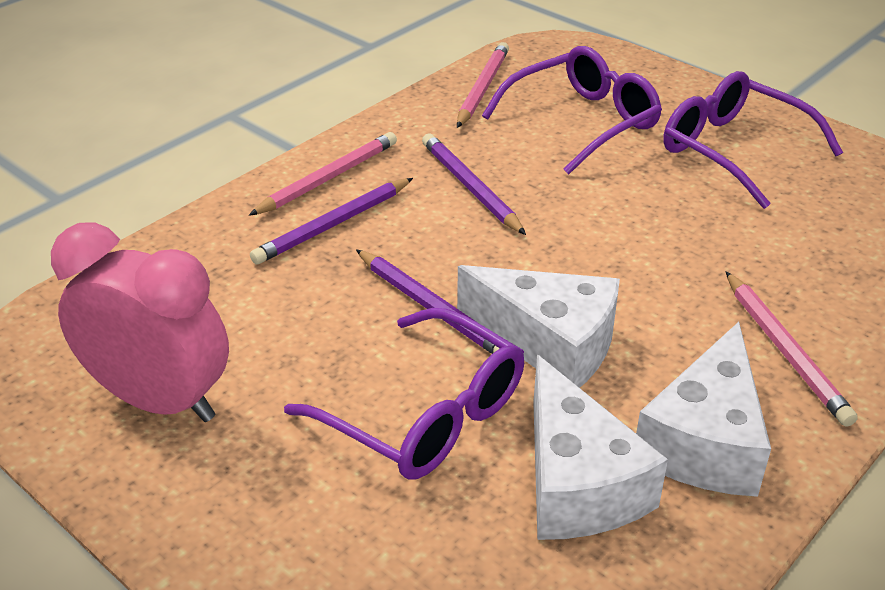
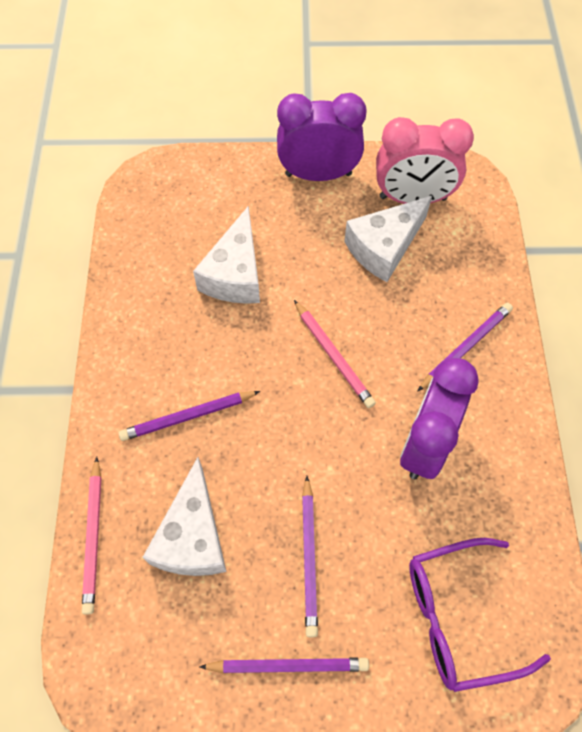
pink pencil: [249,132,397,216] [457,42,509,128] [726,272,858,427] = 3 -> [82,457,101,615] [294,300,376,408] = 2
purple clock: none = 0 -> [277,93,367,181] [400,358,479,479] = 2
purple glasses: [284,308,524,480] [482,46,662,175] [663,71,843,209] = 3 -> [409,538,551,692] = 1
purple pencil: [250,178,413,265] [356,249,500,354] [422,134,526,235] = 3 -> [118,391,260,441] [199,658,369,673] [302,476,318,637] [417,303,513,392] = 4

